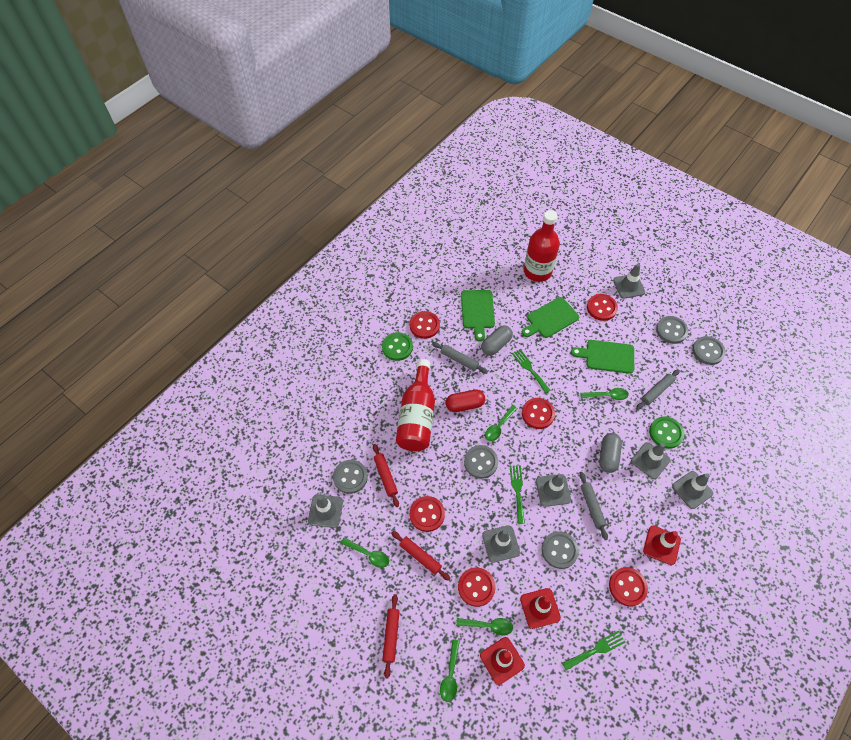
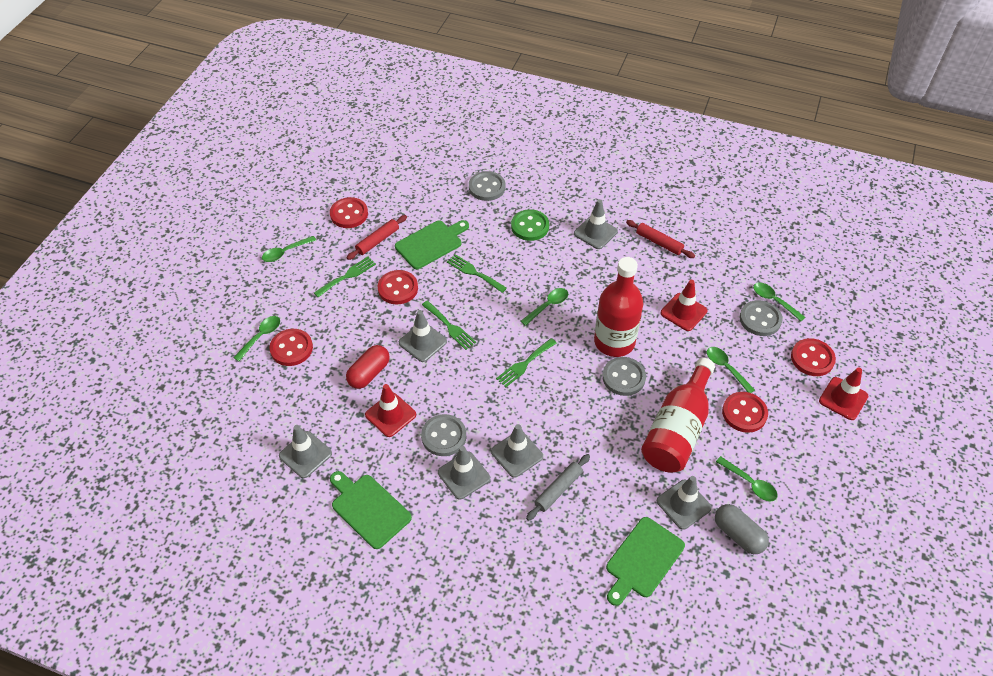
green button: [382,332,413,361] [649,416,684,449] = 2 -> [511,209,549,241] = 1
green fork: [510,465,525,524] [512,349,550,393] [562,630,626,670] = 3 -> [314,257,376,297] [422,301,476,350] [447,254,507,293] [496,338,557,387] = 4
green spoon: [341,537,389,568] [440,639,460,702] [456,618,513,635] [485,405,517,441] [580,388,629,400] = 5 -> [233,316,280,361] [262,236,316,262] [521,288,568,326] [707,347,755,393] [716,456,778,501] [753,282,805,321] = 6
grey button: [333,460,368,494] [464,445,498,479] [542,531,579,569] [656,316,688,344] [692,336,726,365] = 5 -> [421,414,466,456] [469,171,505,201] [602,357,646,396] [740,300,783,336] = 4
grey capsule: [481,325,513,356] [599,433,622,473] = 2 -> [715,504,769,554] = 1
grey rolling pin: [432,342,488,374] [579,472,608,540] [636,369,680,410] = 3 -> [526,454,590,521] = 1
red button: [410,311,440,339] [410,496,445,532] [458,567,496,607] [522,398,555,429] [587,294,618,321] [609,567,648,606] = 6 -> [269,329,313,366] [330,197,368,228] [377,270,418,304] [722,392,768,433] [791,338,836,376] = 5
red rolling pin: [373,444,399,507] [382,594,400,678] [391,531,451,581] = 3 -> [347,215,407,260] [626,220,695,258] = 2

